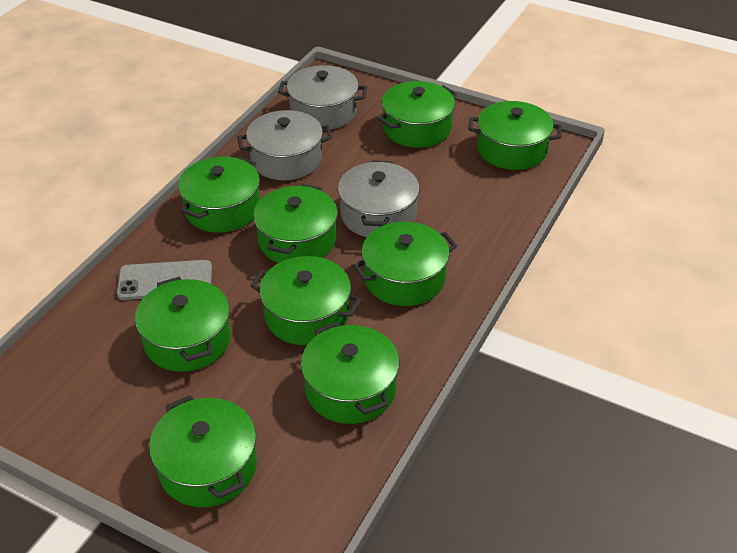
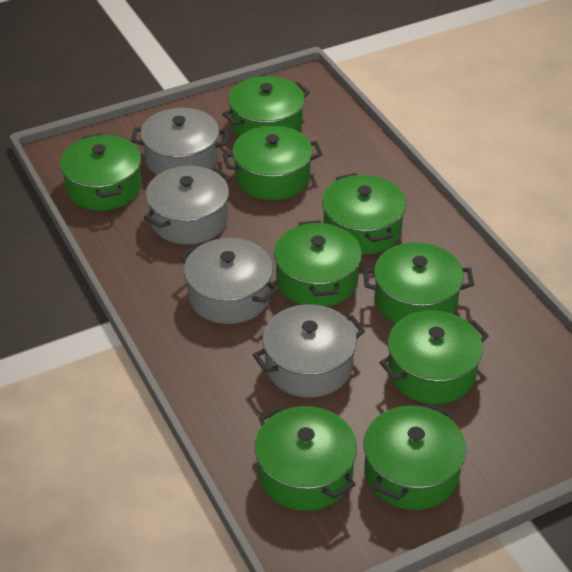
grey phone: [117,260,212,300] = 1 -> none = 0
grey pot: [237,110,333,180] [278,65,367,130] [338,160,420,237] = 3 -> [131,108,229,175] [144,166,230,244] [179,238,279,324] [253,304,365,397] = 4

